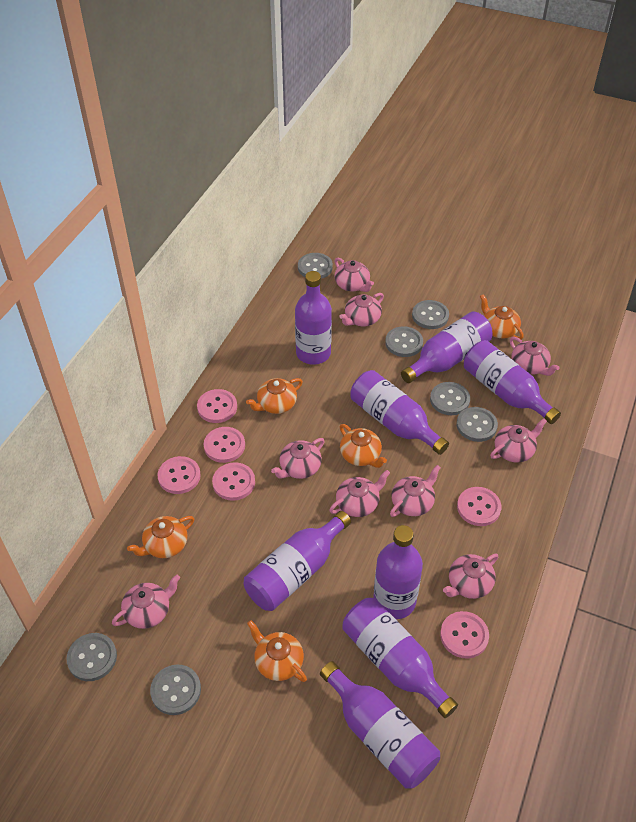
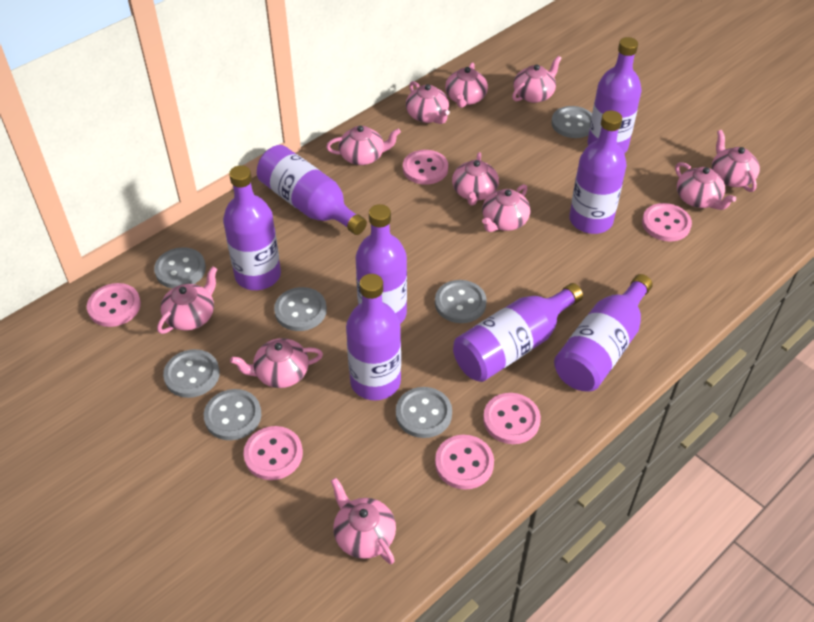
orange teapot: [127,516,194,558] [246,378,303,414] [247,620,307,682] [340,424,387,468] [480,294,524,340] = 5 -> none = 0
pink teapot: [112,575,180,629] [271,438,325,479] [329,470,390,517] [334,258,374,292] [339,293,384,327] [390,465,441,517] [443,554,498,599] [490,418,547,462] [510,337,560,376] = 9 -> [157,266,217,334] [230,338,323,388] [326,126,401,165] [331,478,396,564] [406,81,450,124] [445,62,488,108] [452,152,499,205] [482,184,530,232] [512,56,562,103] [675,162,736,210] [712,130,760,192] = 11

